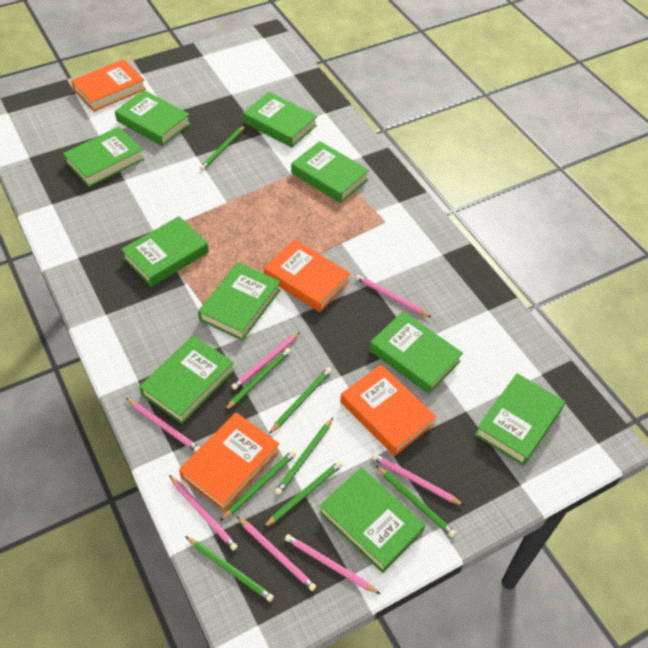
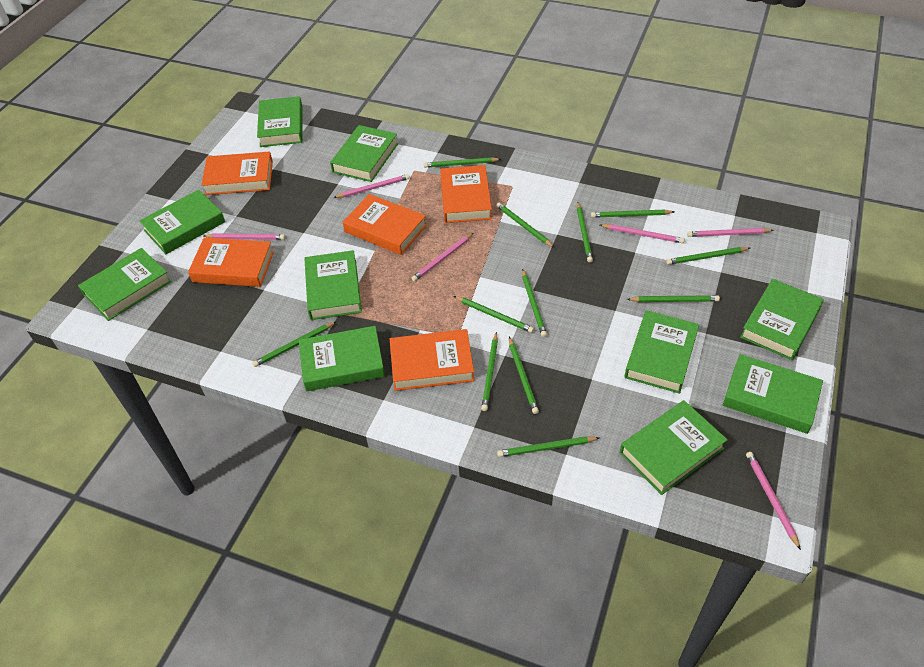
green pencil: [185,536,274,602] [200,125,245,171] [220,450,296,521] [225,348,291,410] [263,461,343,528] [269,367,332,434] [275,418,333,495] [376,465,456,537] = 8 -> [252,321,337,367] [424,157,501,168] [454,296,534,333] [481,332,498,411] [496,203,555,248] [497,436,599,457] [509,337,539,414] [522,269,547,337] [577,203,593,262] [591,210,674,218] [627,295,720,302] [666,247,750,265] = 12
orange book: [71,59,146,112] [179,412,279,511] [264,239,351,312] [340,365,437,456] = 4 -> [188,237,274,287] [202,151,273,195] [343,194,427,255] [390,329,474,391] [440,165,492,223] = 5
pink pencil: [126,398,200,452] [169,475,238,551] [231,332,300,390] [237,516,317,591] [285,534,380,594] [356,275,431,317] [372,453,464,506] = 7 -> [204,233,285,240] [333,174,410,198] [412,233,473,281] [600,224,685,243] [687,228,773,237] [746,452,801,550] = 6

